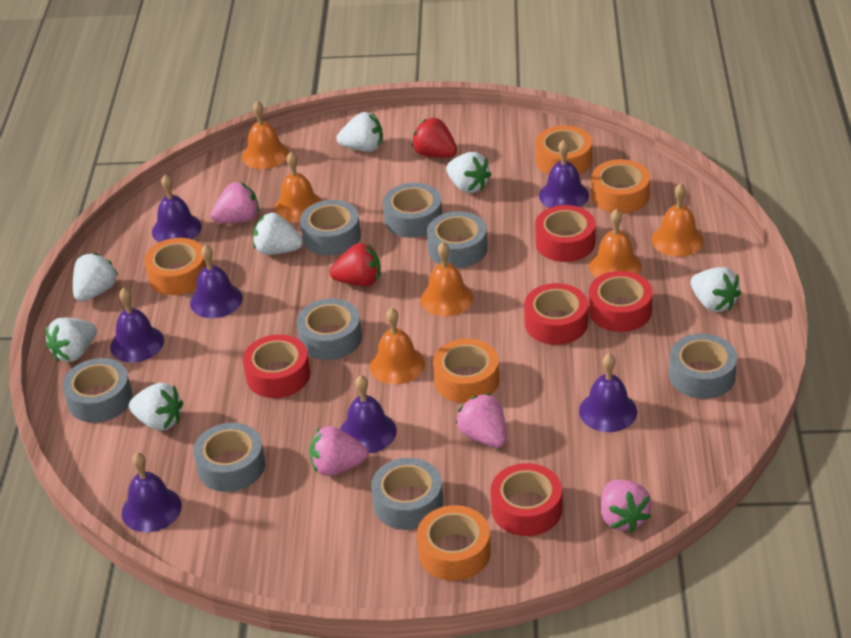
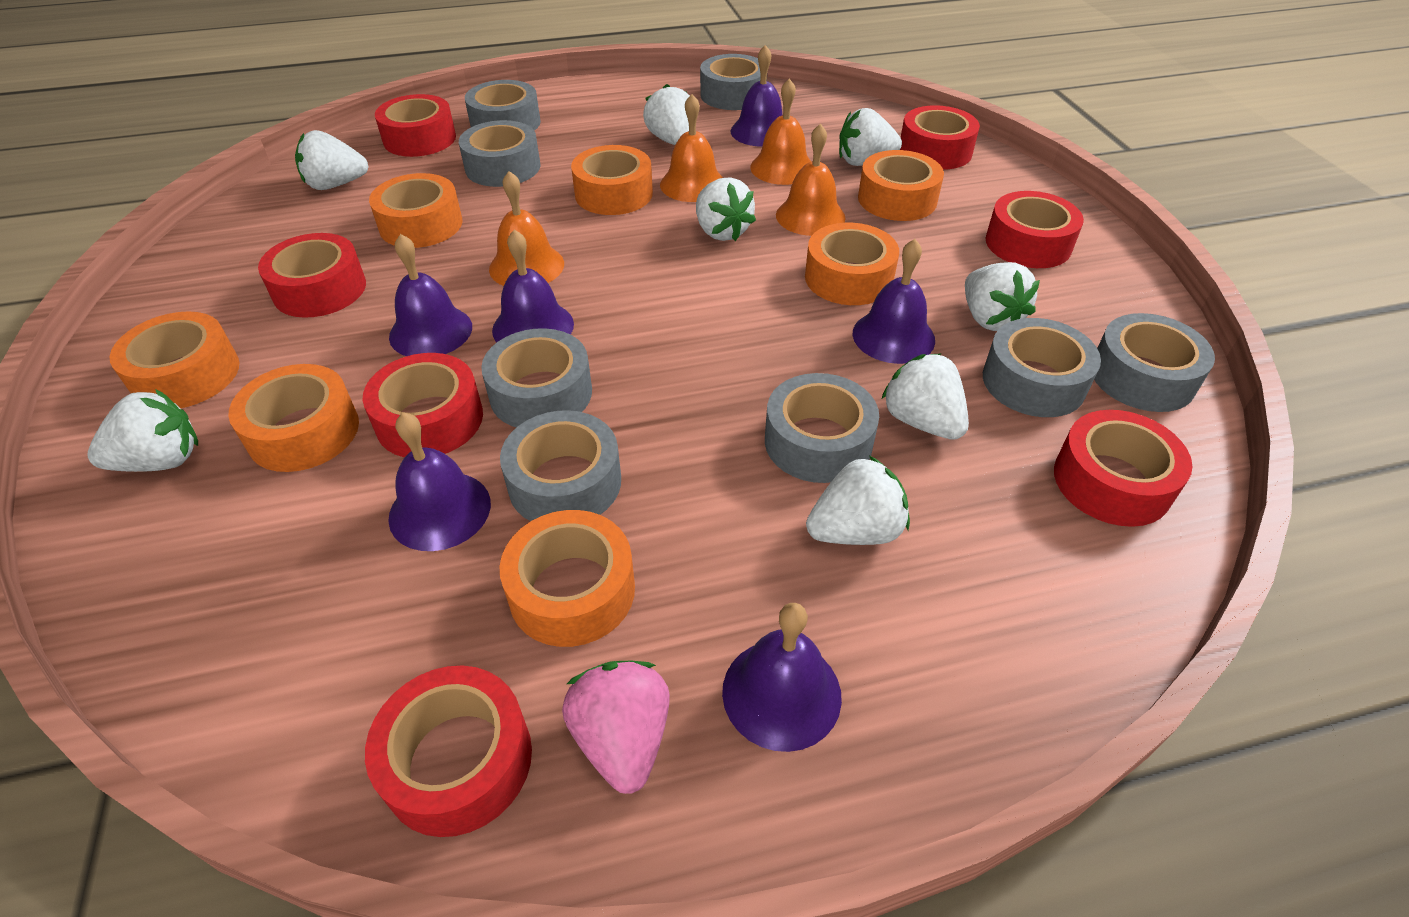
orange bell: [242,101,289,169] [274,152,322,222] [370,308,425,384] [420,242,474,316] [589,209,642,278] [651,183,704,257] = 6 -> [489,171,564,286] [660,94,723,202] [750,78,811,185] [776,123,845,236] = 4
orange tape: [144,238,207,295] [417,505,491,581] [433,339,499,403] [536,125,592,175] [591,159,650,214] = 5 -> [110,311,240,408] [228,364,359,472] [369,173,462,248] [500,510,635,647] [571,145,653,215] [805,223,899,305] [858,150,944,221] = 7
pink strawberry: [211,182,259,223] [309,426,368,476] [456,393,506,447] [600,480,652,533] = 4 -> [562,661,670,794] = 1
purple bell: [110,288,164,362] [122,453,182,532] [152,174,202,242] [190,245,243,318] [340,375,397,453] [539,140,589,208] [579,353,637,432] = 7 -> [388,412,491,551] [389,234,472,356] [492,229,574,342] [722,603,842,752] [731,45,782,146] [853,239,935,364] = 6
red strawberry: [330,243,381,286] [412,118,457,158] = 2 -> none = 0
red tape: [243,334,310,398] [490,463,562,536] [524,283,588,345] [535,205,596,262] [589,271,653,332] = 5 -> [258,233,366,318] [363,353,483,457] [365,665,532,837] [375,94,456,157] [900,105,980,170] [986,191,1084,268] [1054,410,1193,527] = 7
white strawberry: [46,318,97,362] [73,253,118,302] [129,383,183,431] [253,213,303,255] [337,112,383,152] [446,152,492,193] [691,267,741,312] = 7 -> [88,390,198,472] [295,130,369,190] [643,84,690,145] [696,177,756,241] [806,456,910,545] [839,108,902,166] [882,353,969,440] [965,262,1040,331] = 8

